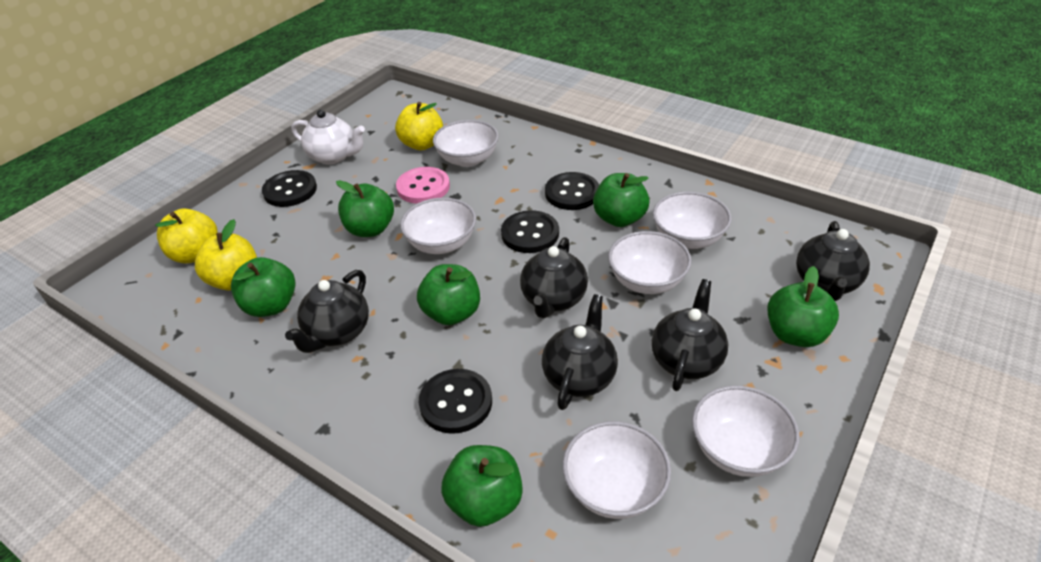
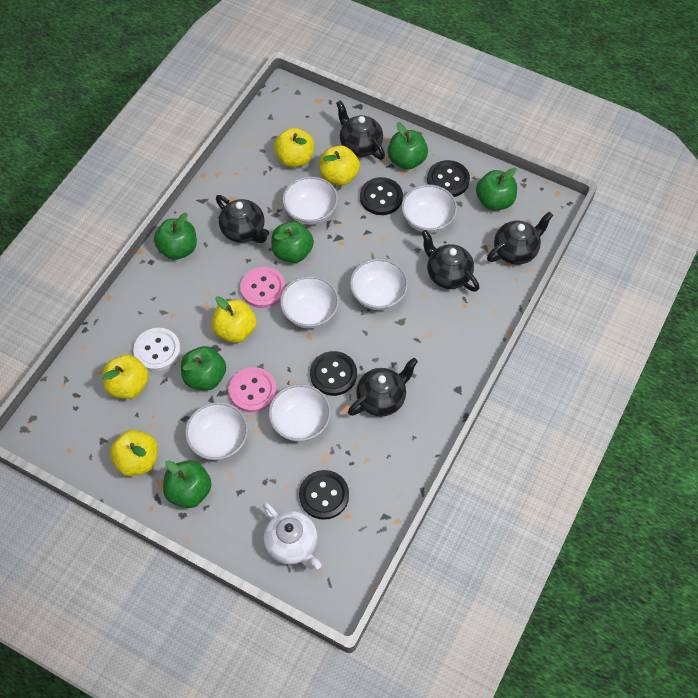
pink button: [396,167,450,204] = 1 -> [229,367,277,412] [240,267,286,308] = 2
white button: none = 0 -> [133,328,181,371] = 1
yellow apple: [155,208,218,263] [195,219,257,291] [395,102,443,150] = 3 -> [102,355,149,399] [110,430,158,476] [212,296,257,343] [274,128,314,167] [320,145,360,186] = 5

